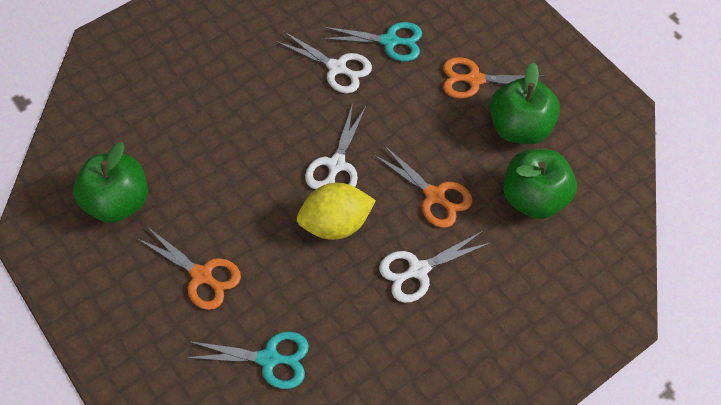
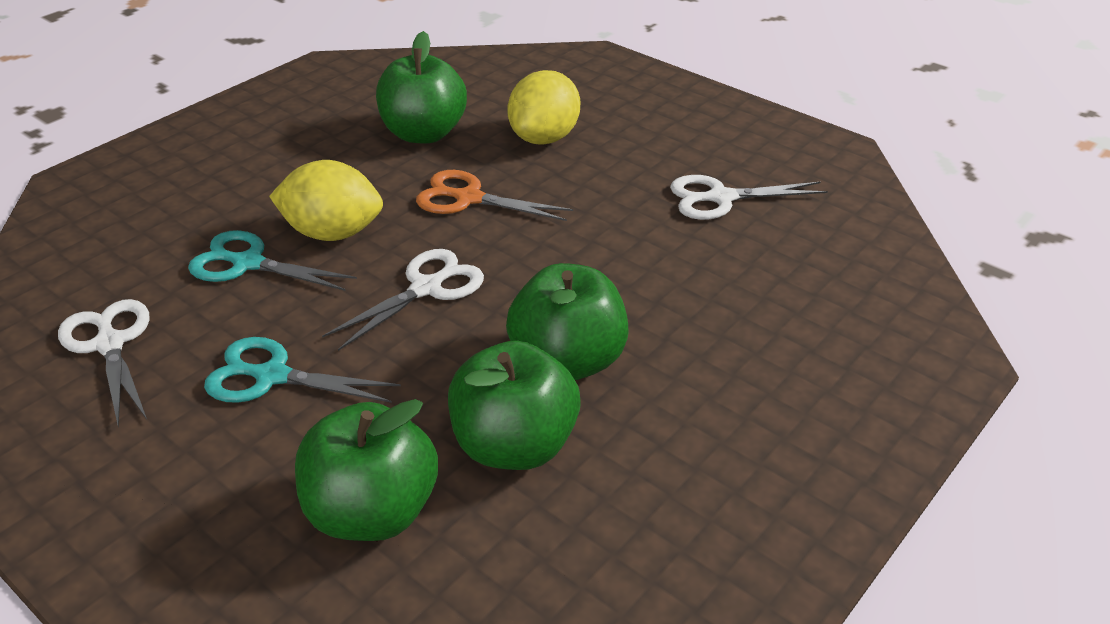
green apple: [73,142,148,223] [490,62,560,144] [503,149,577,219] = 3 -> [295,399,438,541] [376,31,467,143] [448,341,581,470] [506,263,629,380] = 4
orange scissors: [138,227,241,310] [374,145,473,228] [443,57,547,99] = 3 -> [416,170,573,221] = 1
yellow lemon: [297,183,376,240] = 1 -> [269,160,383,241] [507,70,580,145] = 2

